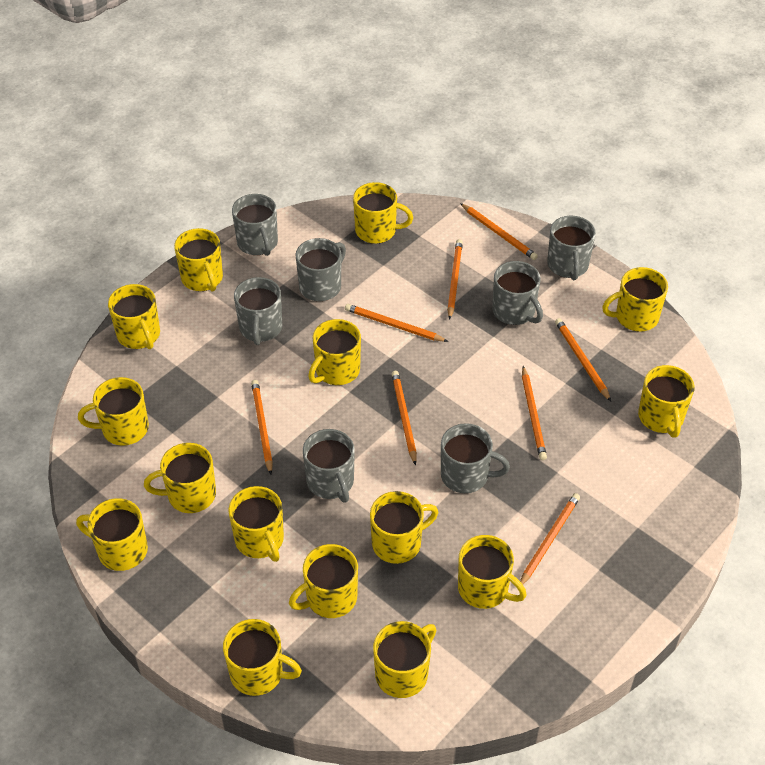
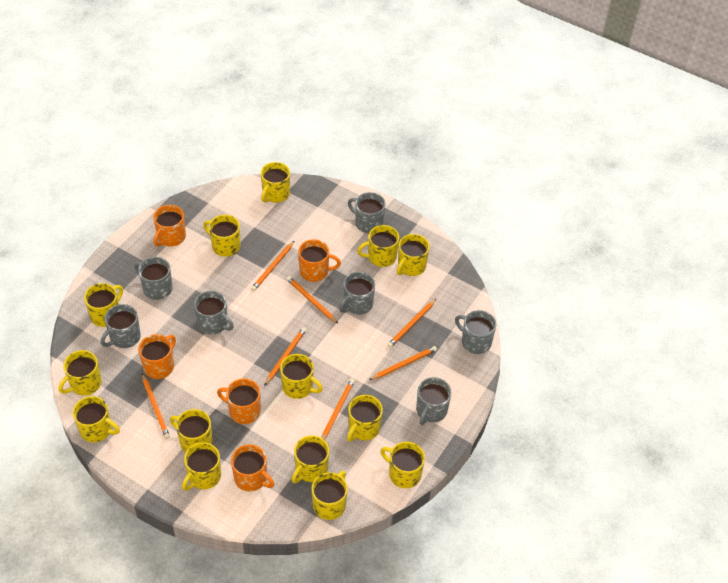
orange mug: none = 0 -> [138,334,176,379] [153,205,186,247] [217,378,261,424] [231,444,274,491] [298,239,341,282] = 5
orange pencil: [251,380,273,474] [345,304,448,342] [392,371,417,466] [447,239,463,320] [460,203,538,260] [520,493,580,584] [522,366,547,460] [555,318,611,401] = 8 -> [142,373,170,439] [251,241,294,291] [264,327,306,386] [286,276,338,323] [321,379,355,440] [369,346,437,380] [387,299,436,348] = 7
yellow mug: [76,498,148,571] [78,377,149,446] [108,284,160,349] [144,443,216,513] [174,228,223,292] [223,619,302,696] [228,486,284,562] [289,544,358,618] [308,319,361,385] [353,182,413,244] [370,491,438,564] [373,621,437,698] [458,535,527,609] [602,267,668,332] [638,365,695,438] = 15 -> [59,350,102,395] [73,396,120,442] [84,283,123,327] [170,409,212,452] [182,442,221,491] [203,215,240,257] [261,162,290,203] [280,354,323,399] [292,435,329,483] [312,470,348,520] [347,395,383,442] [357,225,399,267] [380,442,425,488] [397,234,429,276] = 14

